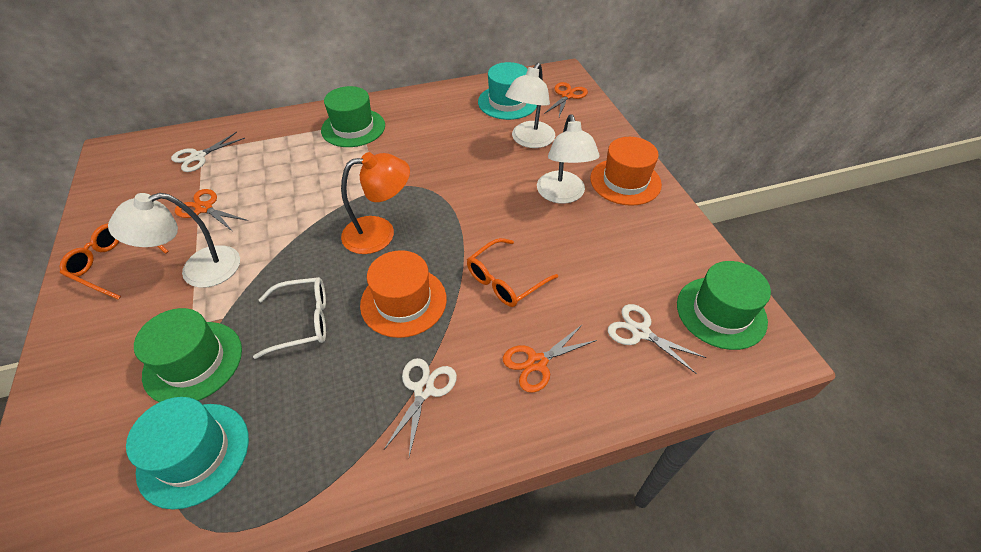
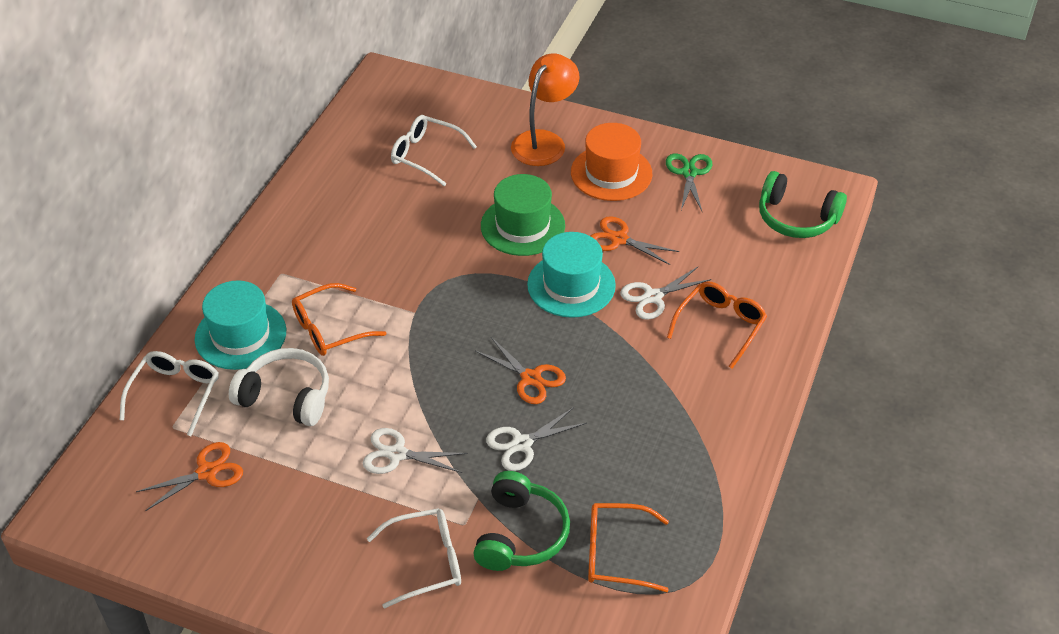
green hat: [134,308,242,402] [321,86,385,147] [677,261,771,350] = 3 -> [481,174,565,256] = 1
green headphones: none = 0 -> [473,471,570,571] [759,171,847,238] = 2
green scissors: none = 0 -> [666,154,712,211] = 1
orange glasses: [59,224,169,300] [467,238,558,307] = 2 -> [292,283,386,356] [588,503,669,592] [667,281,767,369] = 3
orange hat: [360,250,447,338] [590,137,662,206] = 2 -> [571,123,652,201] = 1
white glasses: [253,277,326,359] = 1 -> [120,351,219,436] [367,508,461,609] [391,115,477,186] = 3
white headphones: none = 0 -> [229,348,329,426] = 1
white lamp: [108,193,240,288] [505,63,555,148] [537,114,600,204] = 3 -> none = 0

